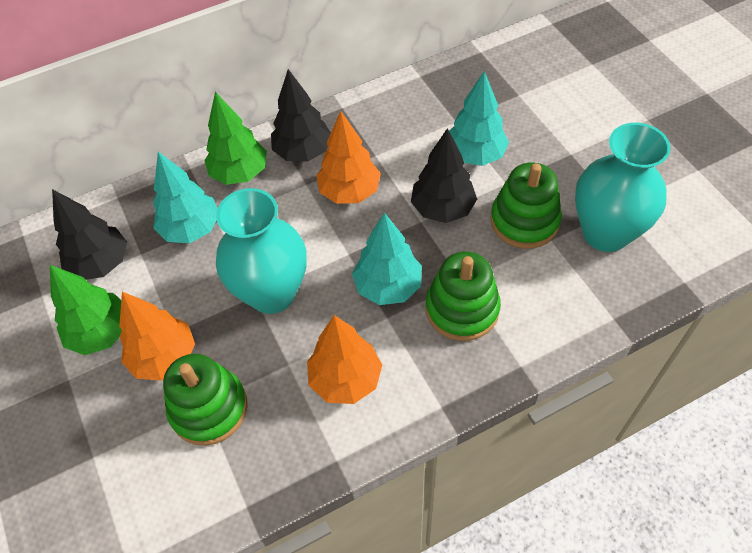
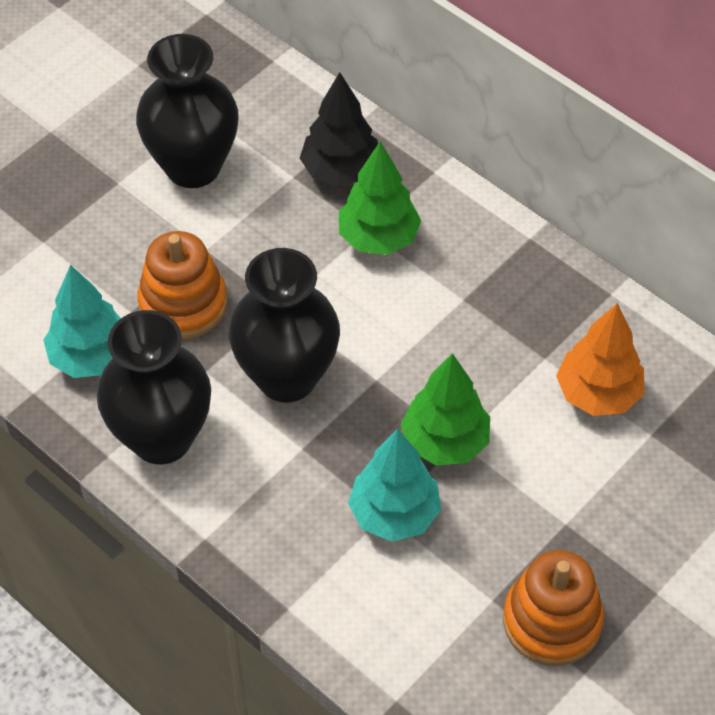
black tree: [52,189,127,280] [271,69,331,161] [411,128,477,223] = 3 -> [300,72,378,186] = 1
black vase: none = 0 -> [97,310,211,464] [136,34,239,188] [229,248,340,403] = 3
green stacking toy: [163,354,248,446] [426,251,501,341] [490,162,562,249] = 3 -> none = 0
orange stacking toy: none = 0 -> [138,231,227,339] [503,550,604,666] = 2
orange tree: [119,292,195,380] [307,315,382,404] [316,111,381,204] = 3 -> [556,303,644,416] = 1
turquoise tree: [153,152,218,243] [352,212,422,305] [449,71,509,166] = 3 -> [43,265,121,378] [348,429,441,542] = 2
turquoise vase: [216,188,307,314] [575,123,670,252] = 2 -> none = 0

